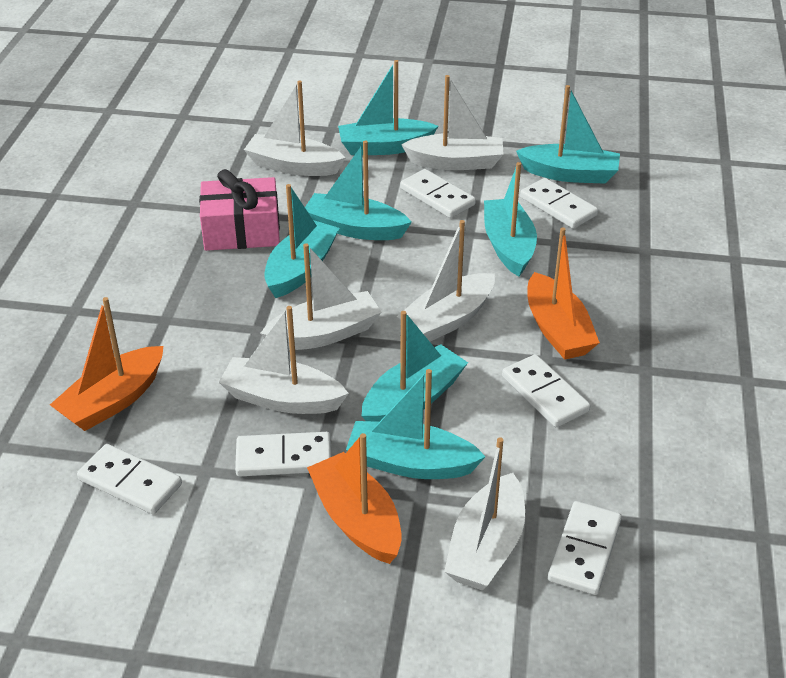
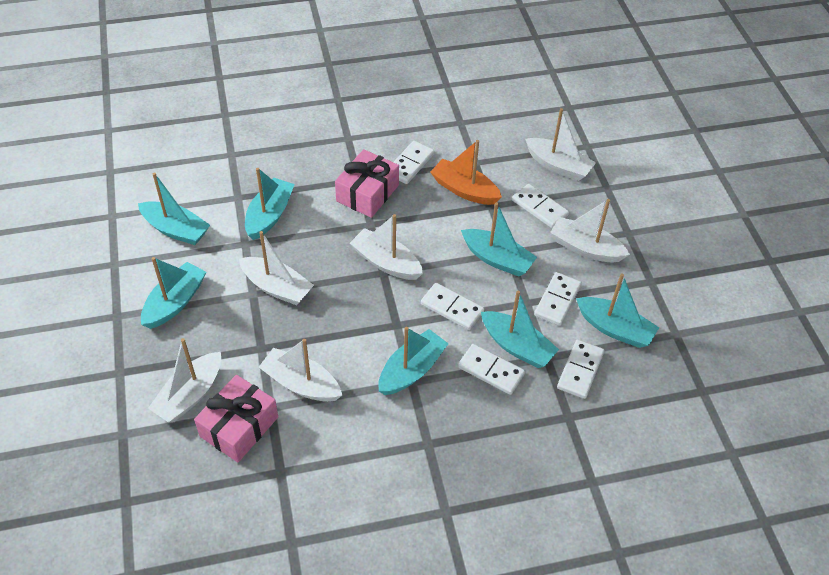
orange boat: [50,297,163,431] [307,433,402,564] [527,227,600,360] = 3 -> [430,140,502,205] = 1
pink gift: [199,169,280,251] = 1 -> [194,375,278,462] [335,149,399,218] = 2

